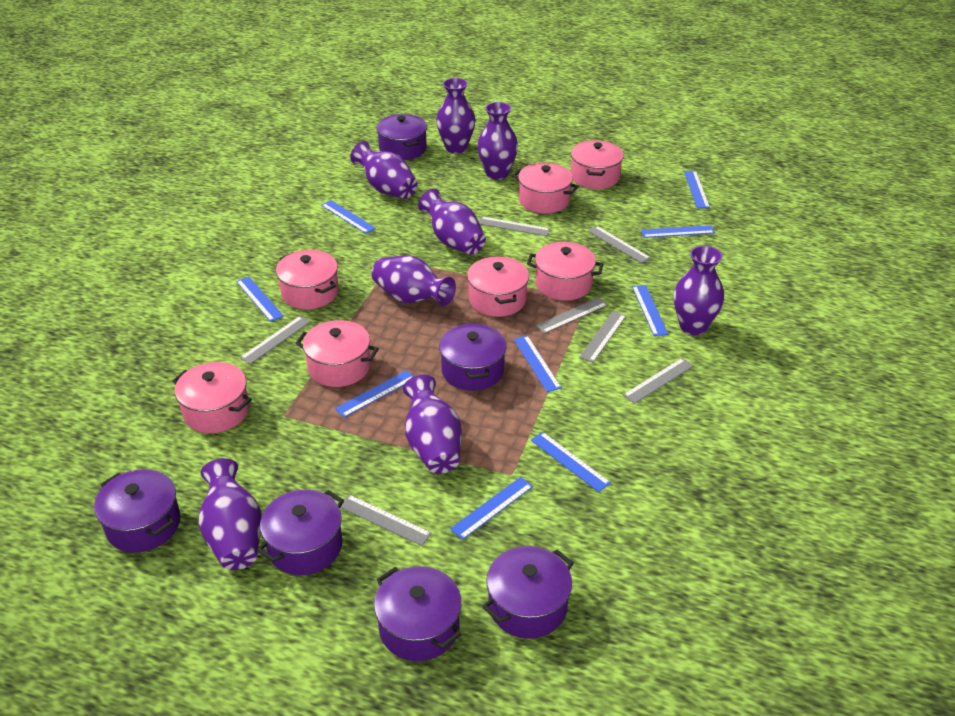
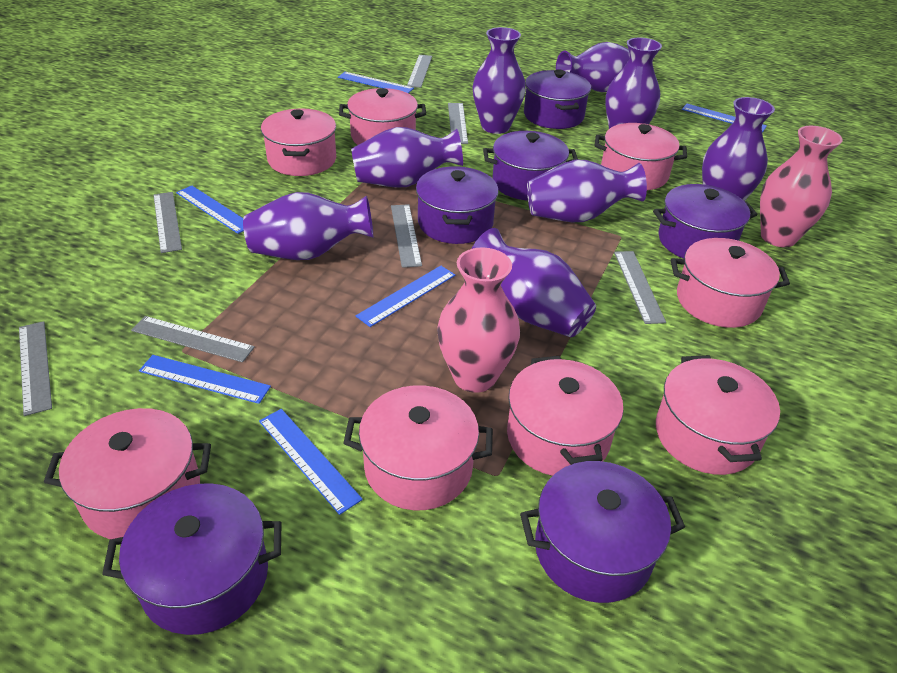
blue ruler: [236,277,284,322] [321,200,376,234] [335,370,414,418] [450,477,533,540] [514,335,562,392] [531,432,611,492] [632,285,668,336] [641,225,715,238] [684,171,710,208] = 9 -> [139,355,271,404] [176,185,244,234] [259,409,363,515] [338,72,414,93] [356,266,455,327] [682,104,767,132] = 6
pink pot: [172,362,252,433] [276,250,339,309] [295,320,379,387] [467,256,529,317] [512,163,579,214] [527,242,603,301] [571,140,624,189] = 7 -> [44,408,211,539] [261,108,336,176] [339,88,426,145] [344,385,493,510] [507,356,624,476] [595,123,687,190] [656,355,780,475] [671,238,790,328] = 8
pink vase: none = 0 -> [437,247,520,393] [760,126,843,247] = 2

